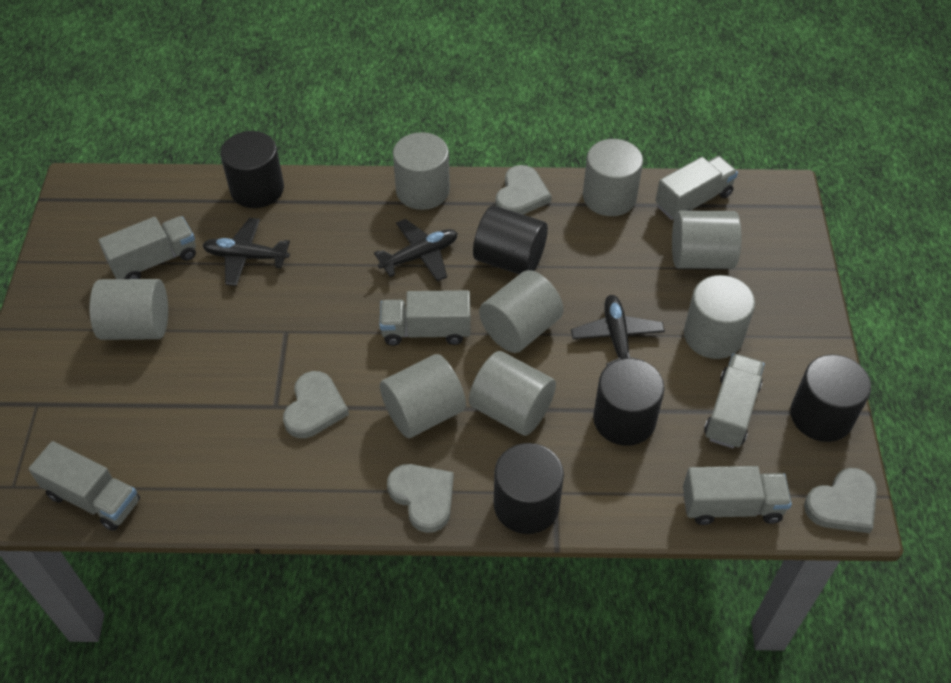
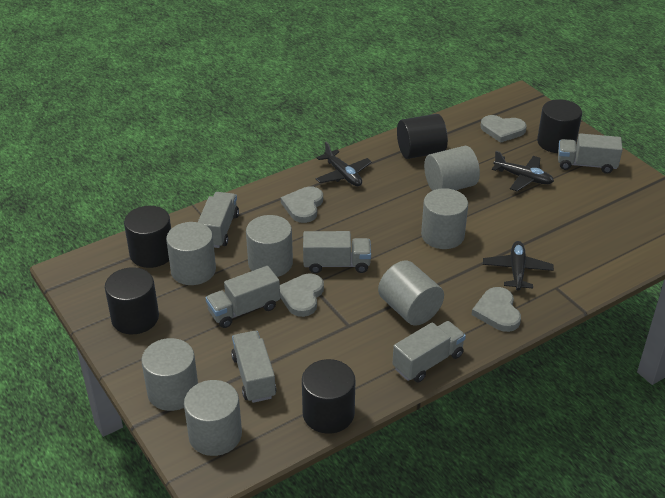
grey cylinder: [89,279,168,340] [380,354,466,438] [393,132,450,210] [469,351,556,436] [479,270,564,353] [583,139,643,216] [672,211,741,269] [684,275,755,359] = 8 -> [141,338,198,411] [166,222,216,285] [184,380,242,456] [246,215,293,277] [378,260,444,326] [421,188,468,249] [424,146,480,191] = 7

